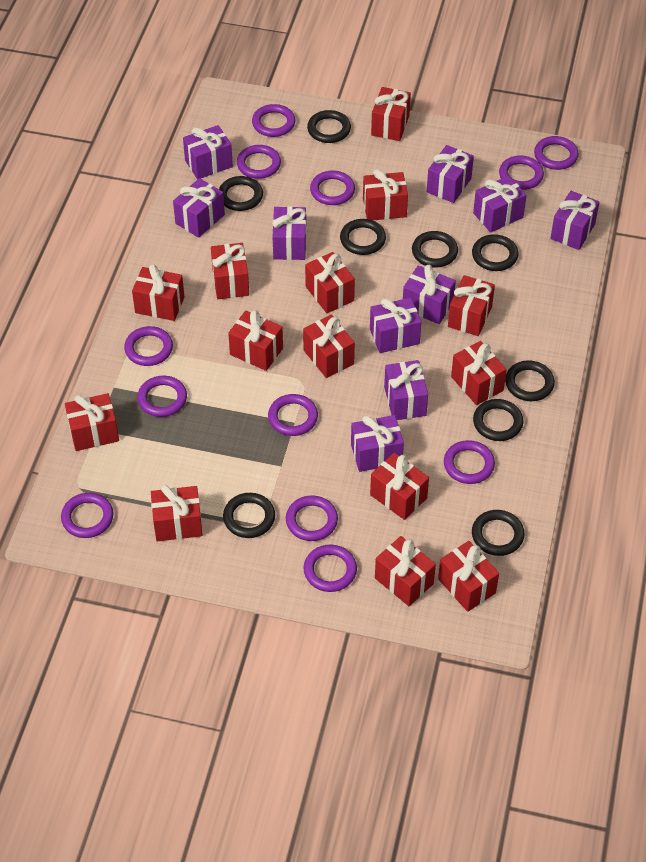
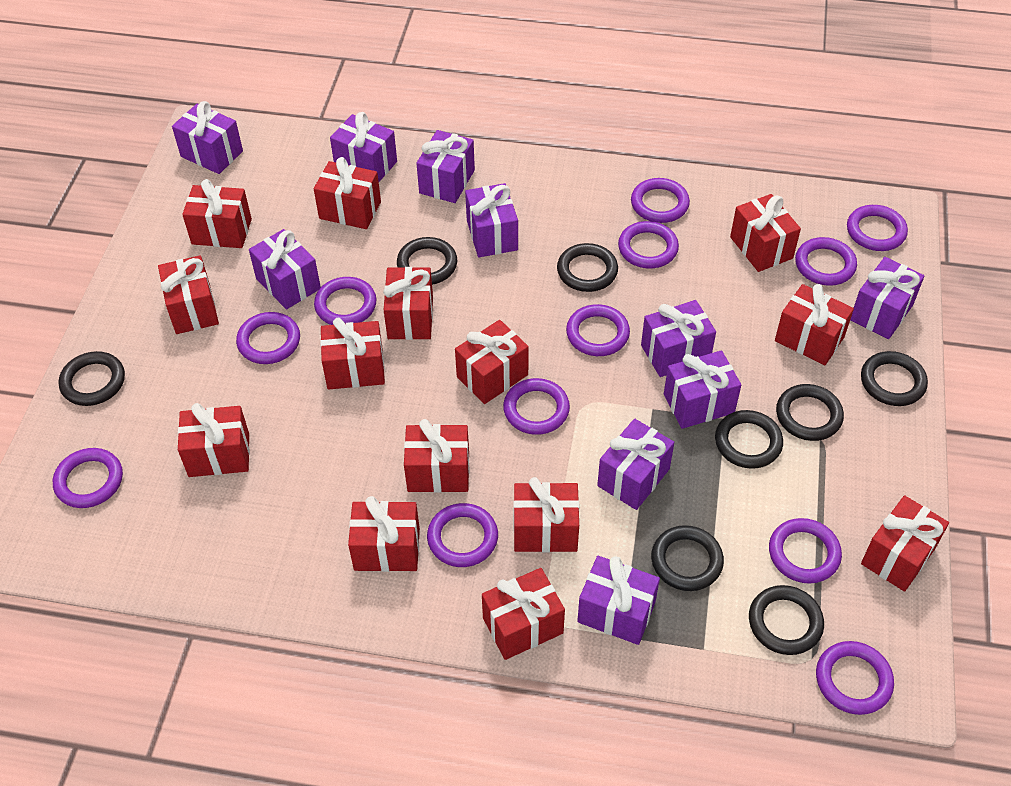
black ring: [219,176,263,211] [223,493,275,538] [307,110,351,143] [340,219,386,255] [412,231,458,268] [472,234,519,271] [472,510,525,556] [473,399,523,441] [505,360,555,401] = 9 -> [59,351,125,406] [397,237,457,285] [557,243,618,292] [651,525,724,591] [715,410,783,469] [749,585,824,655] [776,384,844,441] [861,351,928,406] = 8

